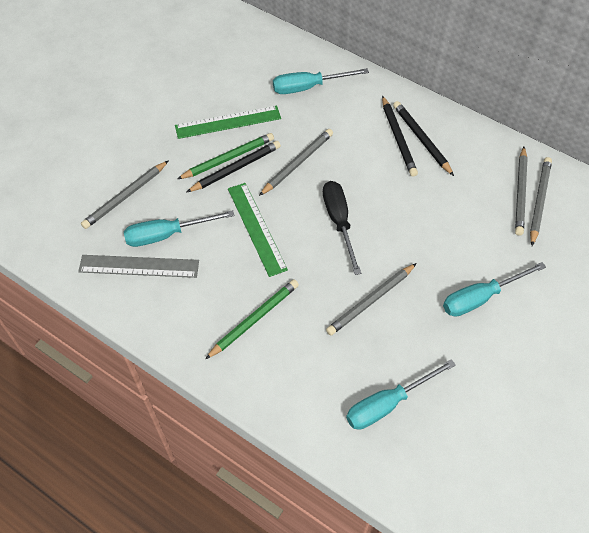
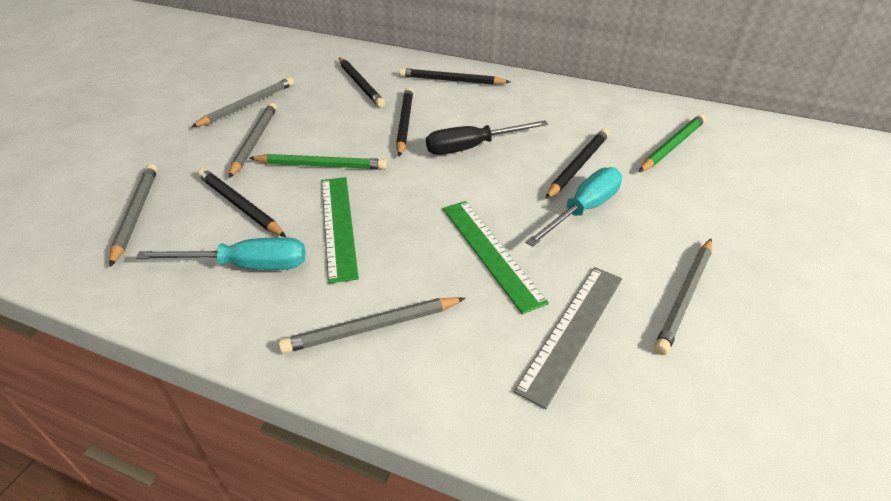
black pencil: [187,141,281,192] [382,95,418,177] [393,101,454,176] = 3 -> [197,168,286,237] [339,57,385,108] [396,87,413,157] [399,68,510,85] [546,129,609,199] = 5
turquoise screwdriver: [124,210,235,247] [273,68,369,94] [346,359,456,430] [443,262,546,317] = 4 -> [136,237,306,270] [525,167,622,247] = 2

